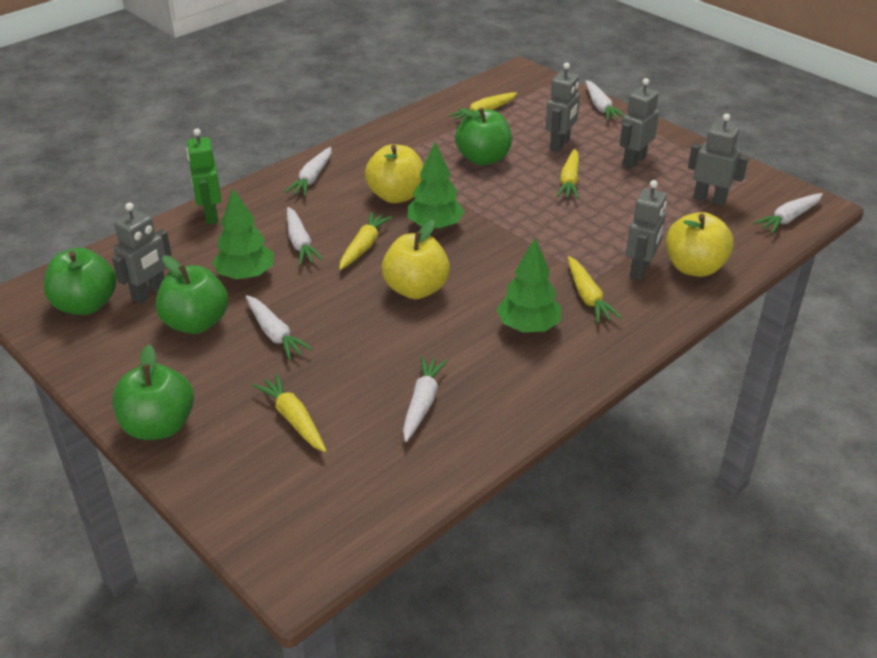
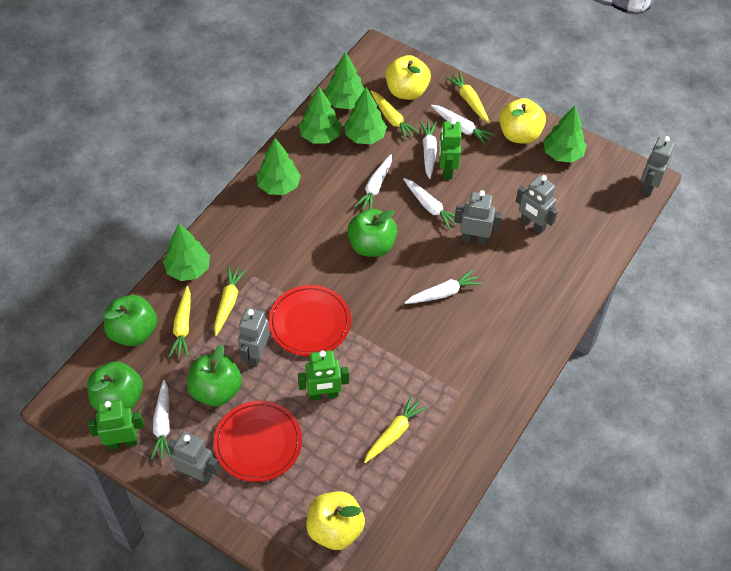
green robot: [186,128,222,224] = 1 -> [88,400,144,450] [298,350,349,400] [439,119,461,179] = 3
green tree: [212,189,274,280] [408,142,465,230] [496,238,561,332] = 3 -> [163,224,210,281] [256,138,301,195] [299,87,342,144] [325,52,364,109] [344,87,387,144] [543,106,587,163] = 6
red plate: none = 0 -> [214,401,302,482] [269,285,351,356] = 2

